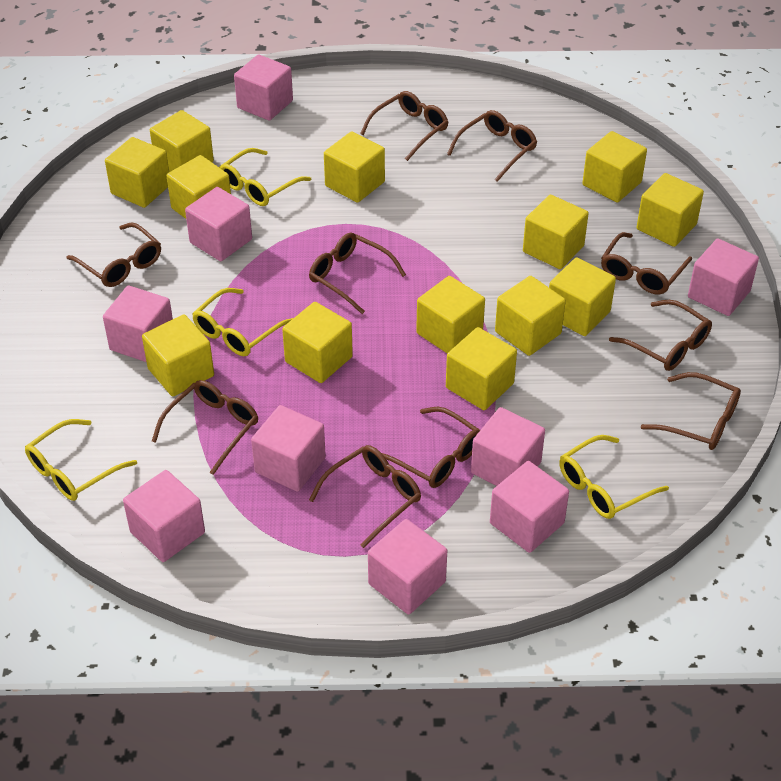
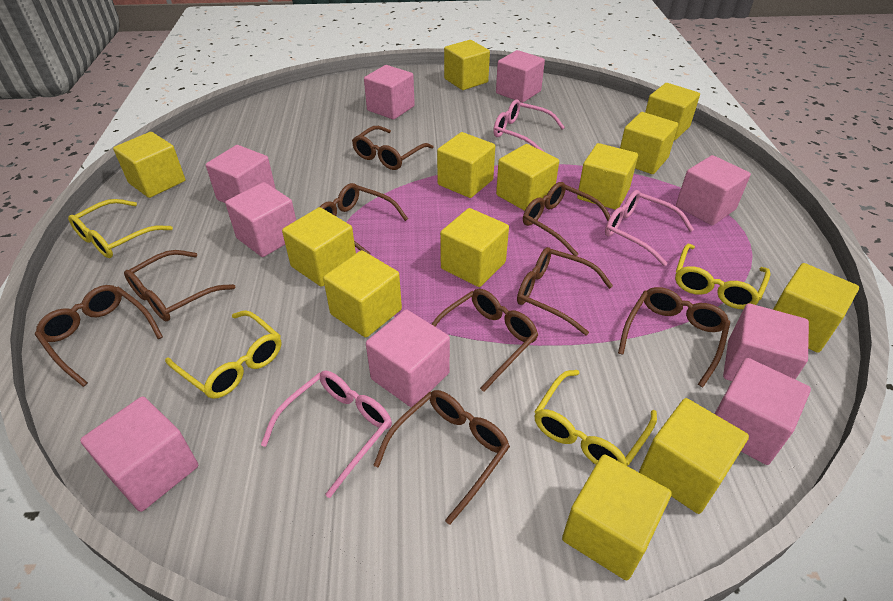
brown glasses: [67,223,161,287] [152,380,258,475] [309,232,406,314] [309,445,421,548] [360,91,448,161] [382,407,480,488] [447,110,537,182] [601,232,692,295] [609,300,712,371] [641,372,741,450] = 10 -> [35,285,163,387] [124,250,235,321] [320,183,408,254] [352,126,434,170] [373,390,510,525] [432,289,538,392] [517,247,613,336] [523,182,610,256] [618,287,730,387] = 9
pink glasses: none = 0 -> [261,371,392,498] [493,99,565,152] [605,190,694,266] = 3

